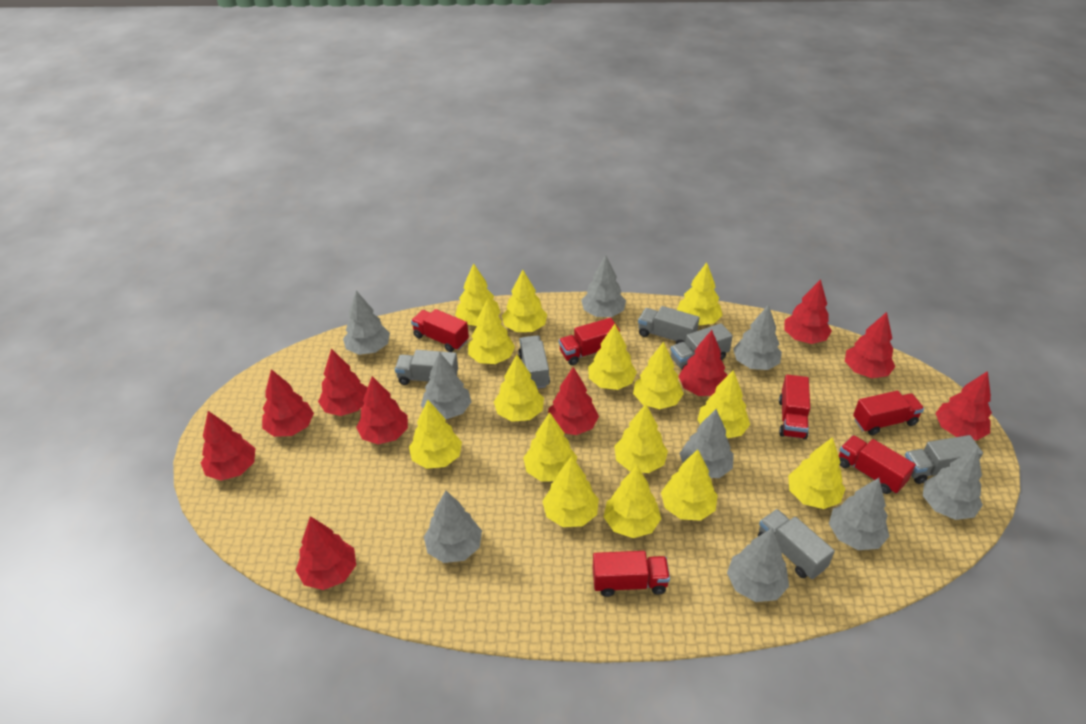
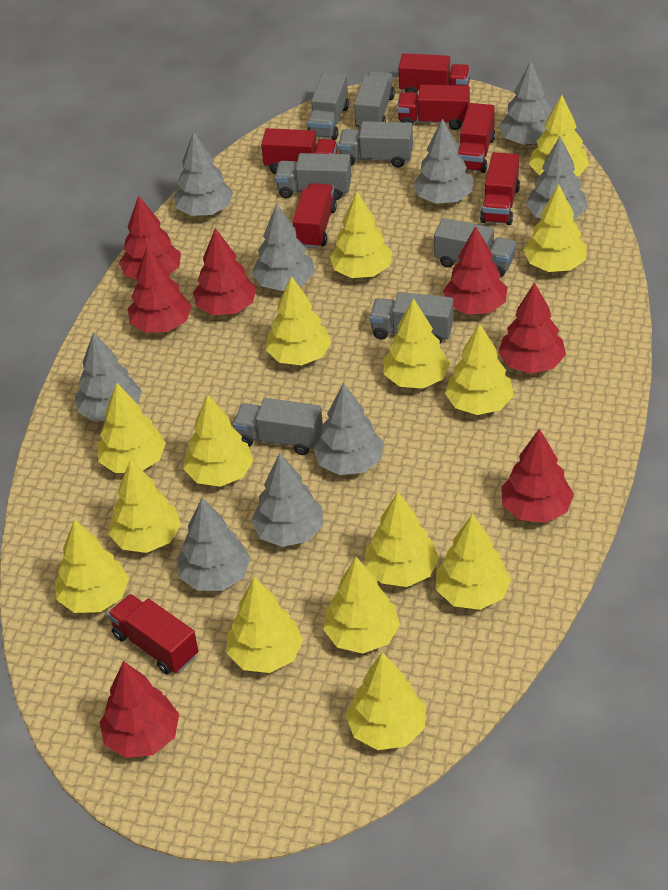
grey truck: [395,350,458,385] [518,335,550,389] [638,306,699,344] [670,323,733,370] [758,509,835,579] [905,435,983,484] = 6 -> [233,398,323,455] [275,153,351,200] [307,72,349,140] [338,121,413,168] [354,71,395,129] [370,292,454,344] [434,218,516,278] = 7
red tree: [201,411,255,481] [262,369,314,437] [296,516,356,590] [318,349,367,416] [356,376,408,444] [548,367,599,435] [679,330,728,396] [784,279,832,344] [845,312,895,378] [935,371,992,440] = 10 -> [100,661,179,758] [119,195,181,280] [128,245,192,333] [193,228,257,315] [443,226,508,315] [498,282,566,374] [501,428,574,523] = 7
red truck: [411,309,469,352] [559,318,620,365] [593,551,670,597] [779,375,810,439] [839,435,916,494] [853,391,924,435] = 6 -> [108,594,198,674] [261,128,337,174] [292,183,337,249] [397,85,470,130] [398,53,470,93] [458,103,495,173] [480,152,520,225] = 7

